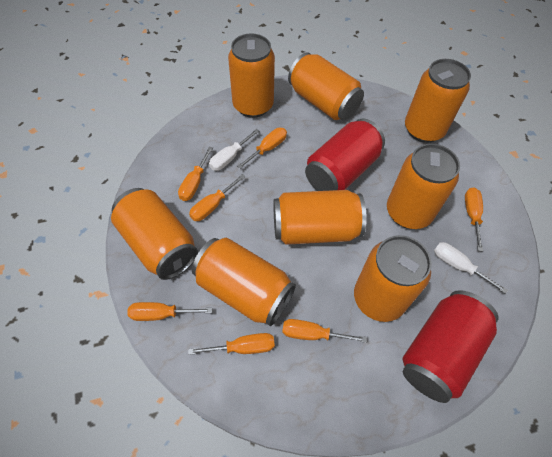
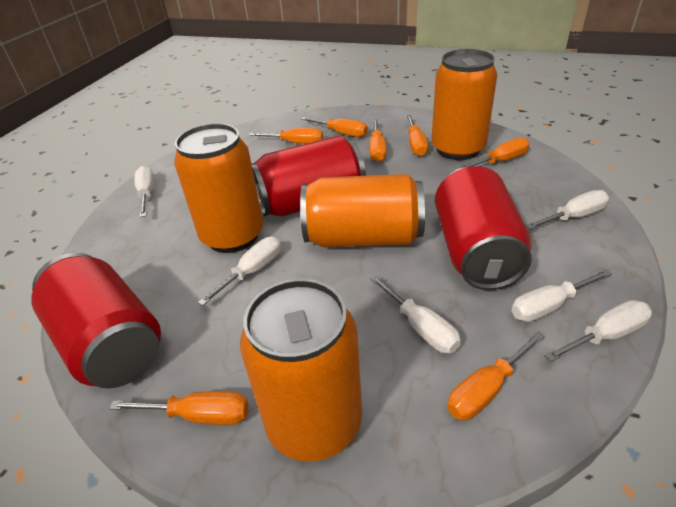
orange can: [111,188,198,280] [192,238,296,326] [228,33,275,118] [273,190,367,245] [288,53,364,120] [354,235,432,322] [387,144,460,229] [405,59,471,143] = 8 -> [174,123,263,253] [240,279,362,461] [300,174,425,248] [431,49,497,160] = 4
red can: [305,118,385,191] [402,290,498,403] = 2 -> [31,253,161,388] [251,136,366,217] [435,166,532,290] = 3
white screwdriver: [209,129,259,171] [434,242,508,294] = 2 -> [134,166,154,217] [198,236,281,306] [370,275,461,353] [511,269,612,322] [525,190,609,230] [544,300,652,362] = 6

